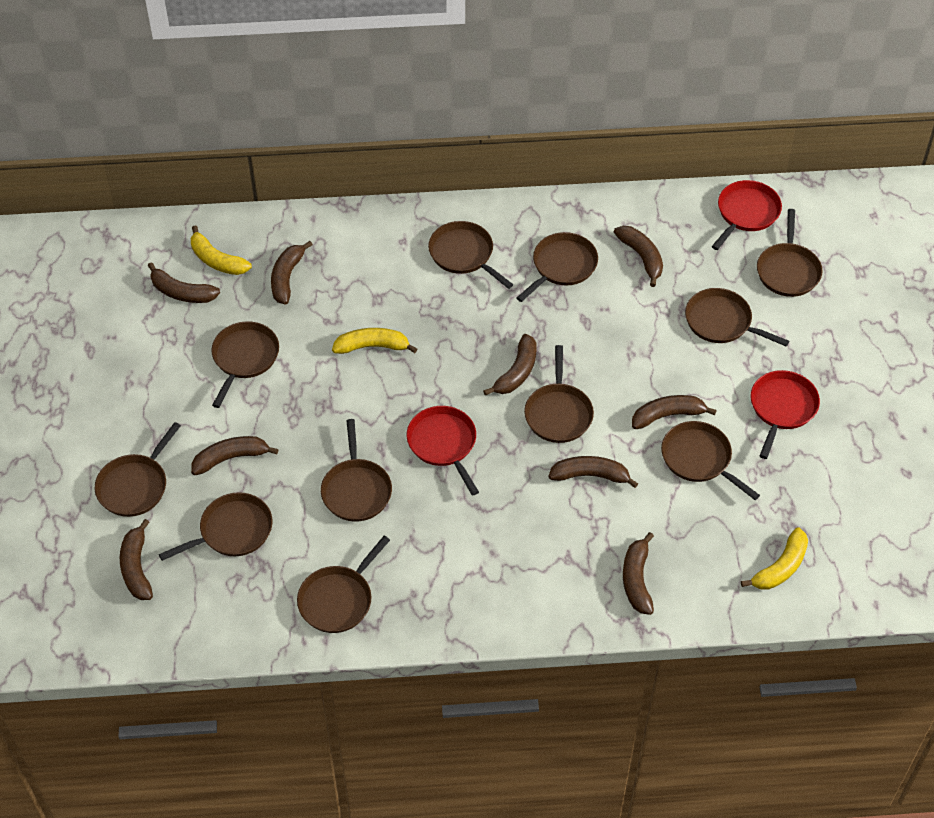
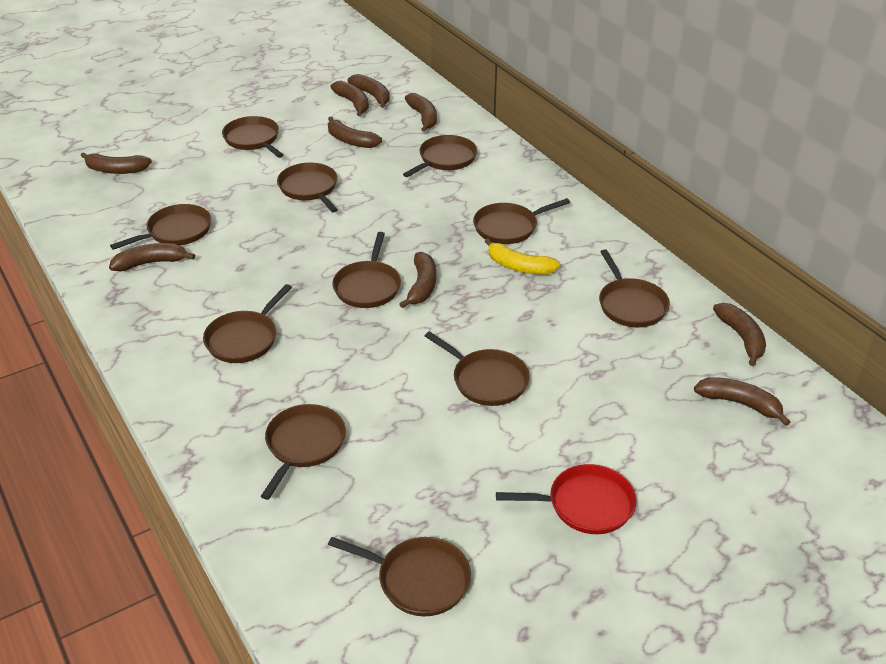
red pan: [407,406,479,496] [712,180,782,250] [751,370,820,459] = 3 -> [496,464,636,534] = 1
yellow banana: [191,225,252,275] [332,328,417,354] [741,527,808,589] = 3 -> [485,238,560,275] = 1

